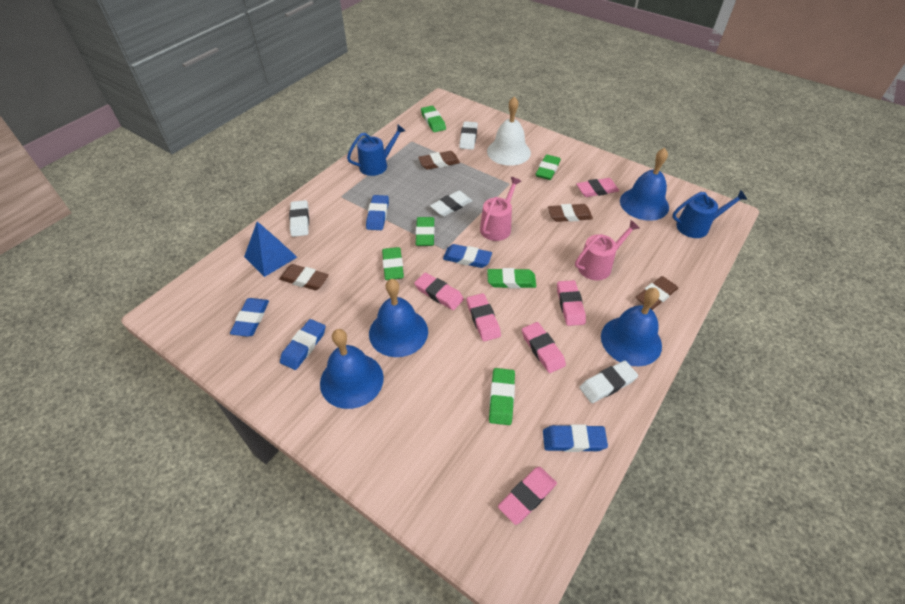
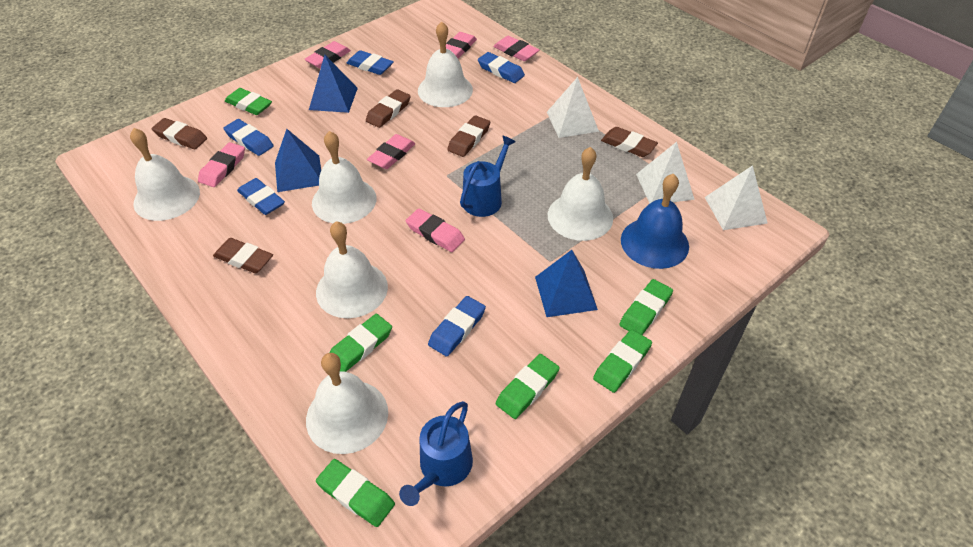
blue bell: [320,329,384,409] [369,279,428,357] [601,288,662,366] [620,148,669,221] = 4 -> [621,174,689,269] = 1
blue pyramid: [244,221,297,277] = 1 -> [275,129,321,192] [309,55,358,113] [535,250,598,317] = 3
brown eraser: [279,264,329,290] [418,151,460,170] [548,204,593,222] [636,276,678,310] = 4 -> [151,118,207,149] [213,238,273,273] [366,89,411,128] [447,115,490,157] [601,127,658,157] = 5
pink watering can: [480,177,521,241] [575,220,640,280] = 2 -> none = 0
white bell: [487,97,531,166] = 1 -> [130,128,200,221] [306,353,388,454] [312,131,376,224] [316,221,388,318] [418,21,473,107] [548,147,613,241] = 6
white eraser: [289,200,309,237] [430,190,472,217] [459,121,478,150] [579,361,638,403] = 4 -> none = 0
white pyramid: none = 0 -> [547,77,599,138] [636,142,695,204] [705,165,768,230] = 3

